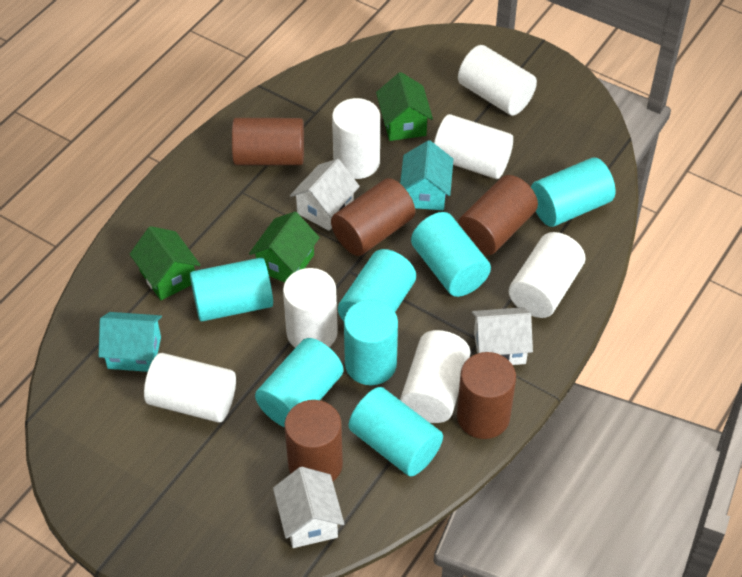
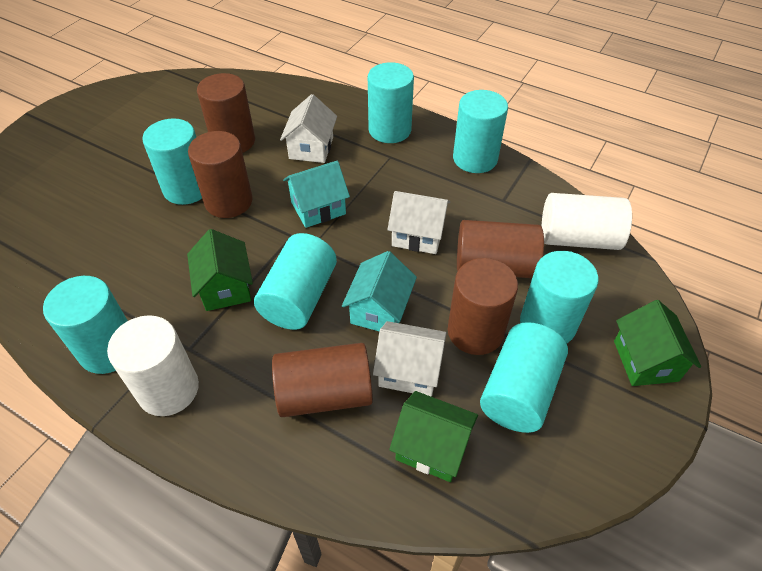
white cylinder: [144,353,236,423] [283,268,338,348] [332,98,380,179] [400,330,470,423] [434,114,513,179] [458,45,537,115] [509,232,585,318] = 7 -> [107,315,199,416] [542,193,632,250] = 2

